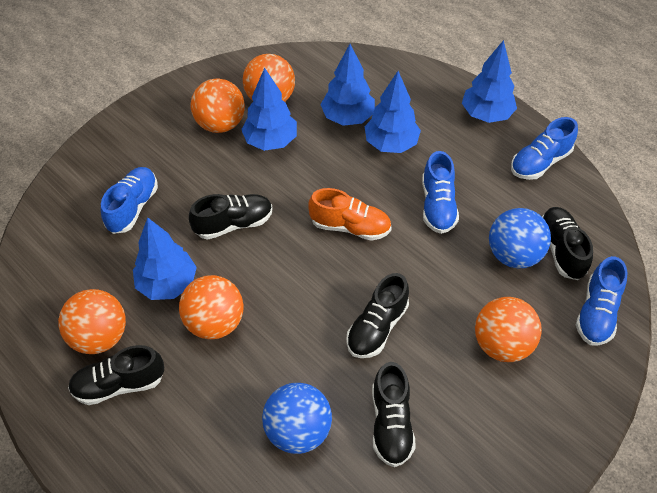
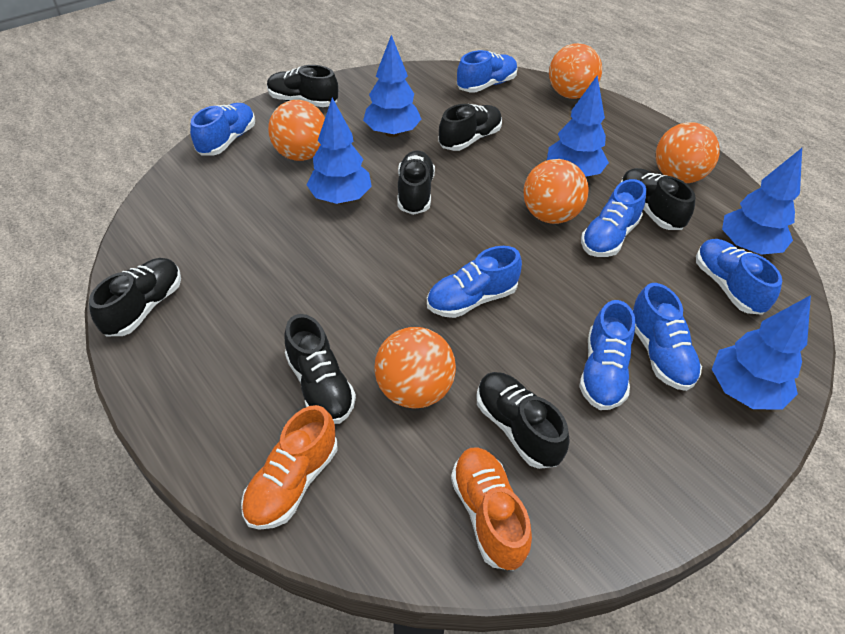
black shoe: [68,345,164,405] [189,194,272,240] [346,273,409,358] [372,362,416,467] [542,207,593,280] = 5 -> [89,258,181,336] [267,65,338,107] [284,314,356,424] [397,150,435,215] [438,104,502,151] [477,372,569,469] [621,168,695,230] = 7
blue ball: [262,383,332,454] [489,208,551,269] = 2 -> none = 0
blue shoe: [101,167,158,234] [422,151,459,234] [511,117,578,180] [576,256,628,346] = 4 -> [190,103,255,155] [427,246,522,318] [457,50,518,93] [579,300,635,410] [581,179,646,257] [633,283,702,391] [696,239,782,315] = 7
orange shoe: [308,188,391,241] = 1 -> [241,405,338,530] [451,447,532,571] = 2

